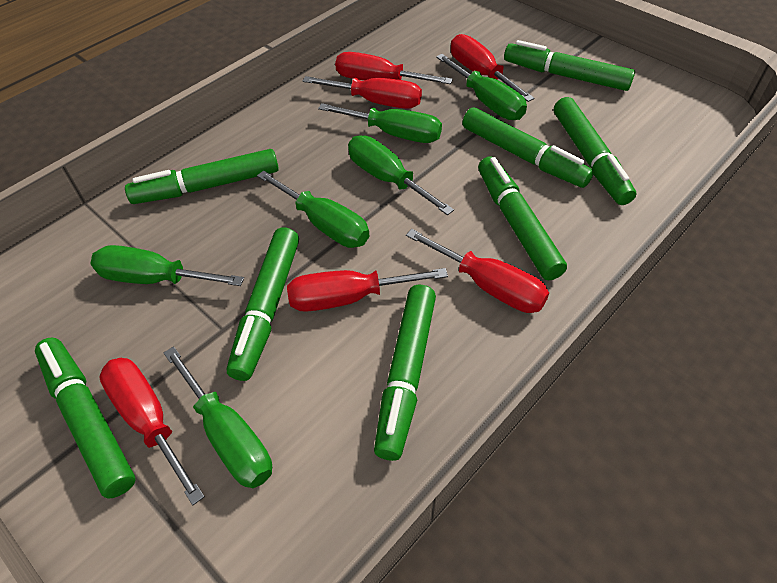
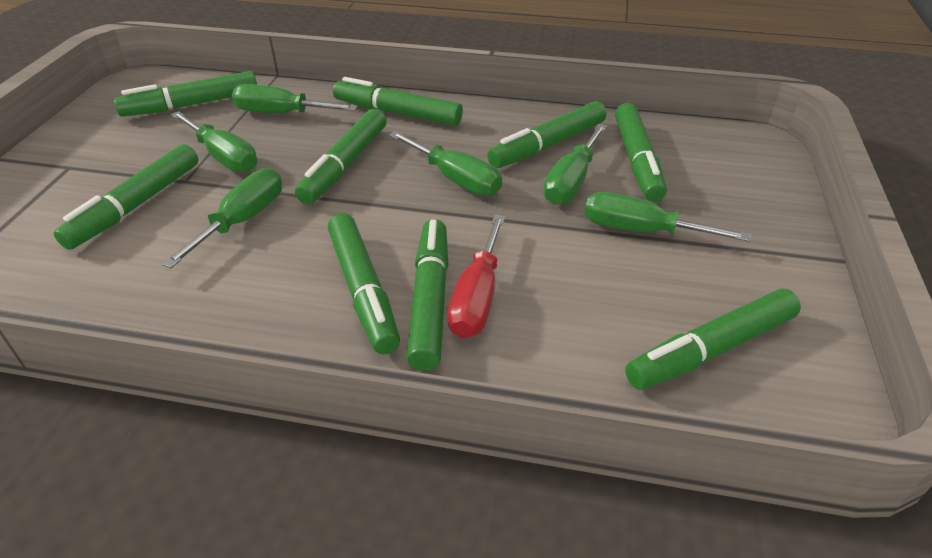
green marker: [35,337,135,499] [125,149,279,204] [226,227,299,381] [374,285,436,461] [462,107,594,188] [478,156,567,280] [504,40,635,91] [554,97,636,205] = 8 -> [54,144,198,250] [114,71,257,117] [295,109,387,204] [328,213,400,354] [333,77,463,126] [406,219,448,371] [487,101,607,168] [615,103,667,202] [625,289,801,390] = 9
red screwdriver: [99,358,205,505] [287,268,448,312] [303,76,422,109] [335,52,453,84] [406,229,549,313] [451,34,534,102] = 6 -> [447,215,505,338] = 1

